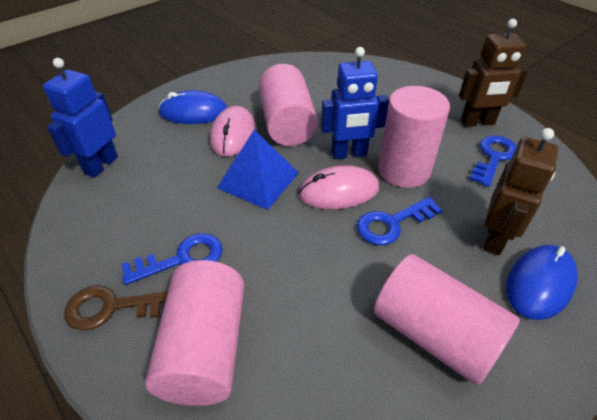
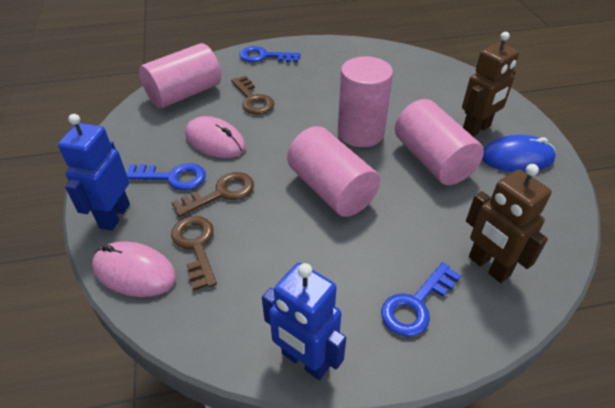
blue mouse: [158,90,227,124] [506,245,578,320] = 2 -> [482,135,556,172] = 1
blue pyramid: [217,130,299,210] = 1 -> none = 0
brown key: [64,285,168,331] = 1 -> [171,172,254,217] [171,216,217,291] [231,76,275,114] = 3

